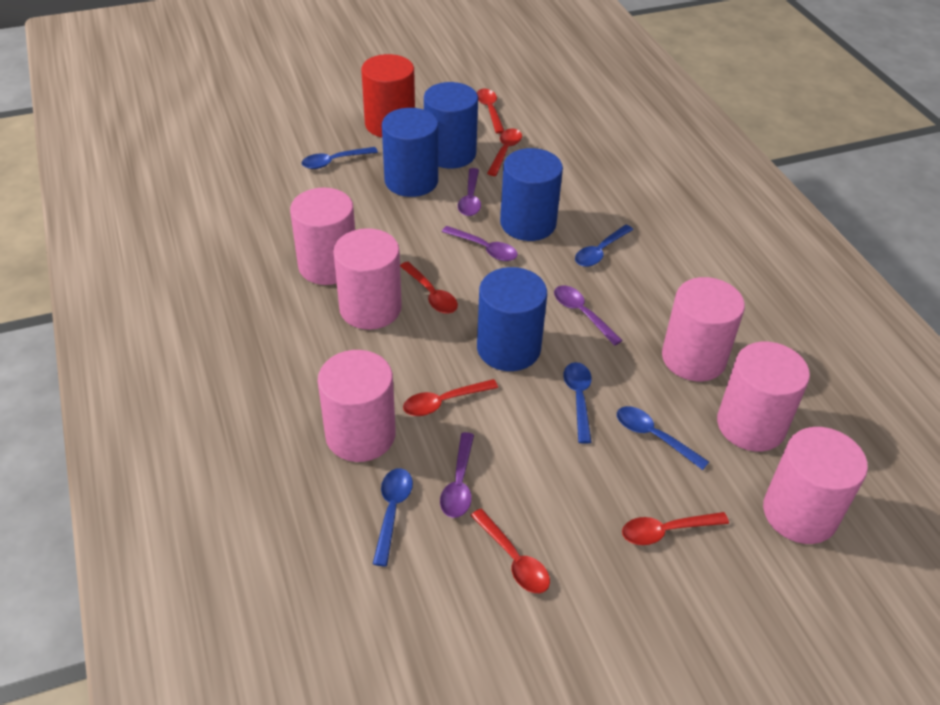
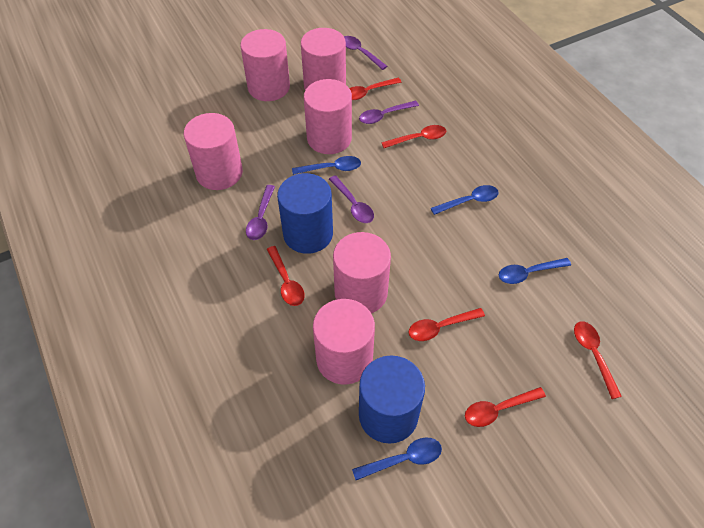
blue cylinder: [382,108,438,197] [424,82,478,169] [477,267,547,371] [500,148,563,241] = 4 -> [277,173,333,254] [359,356,425,444] = 2
blue spoon: [301,147,378,169] [373,468,413,566] [563,362,592,444] [575,225,633,267] [617,406,709,470] = 5 -> [292,156,361,175] [352,438,442,480] [431,185,499,215] [499,258,571,284] = 4
red cylinder: [361,54,415,137] = 1 -> none = 0

